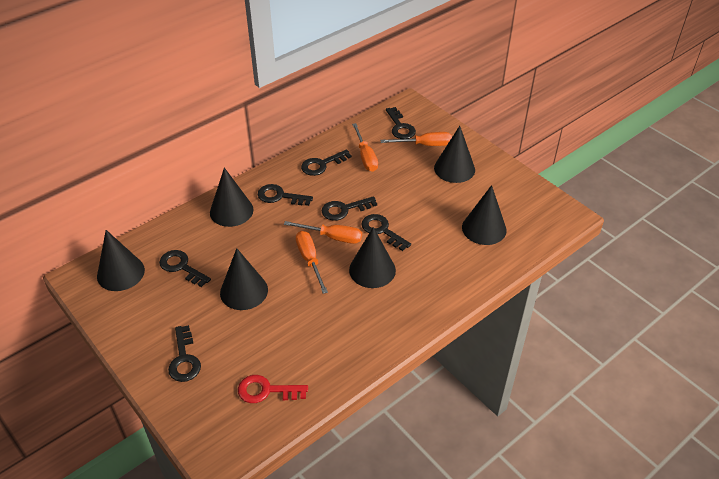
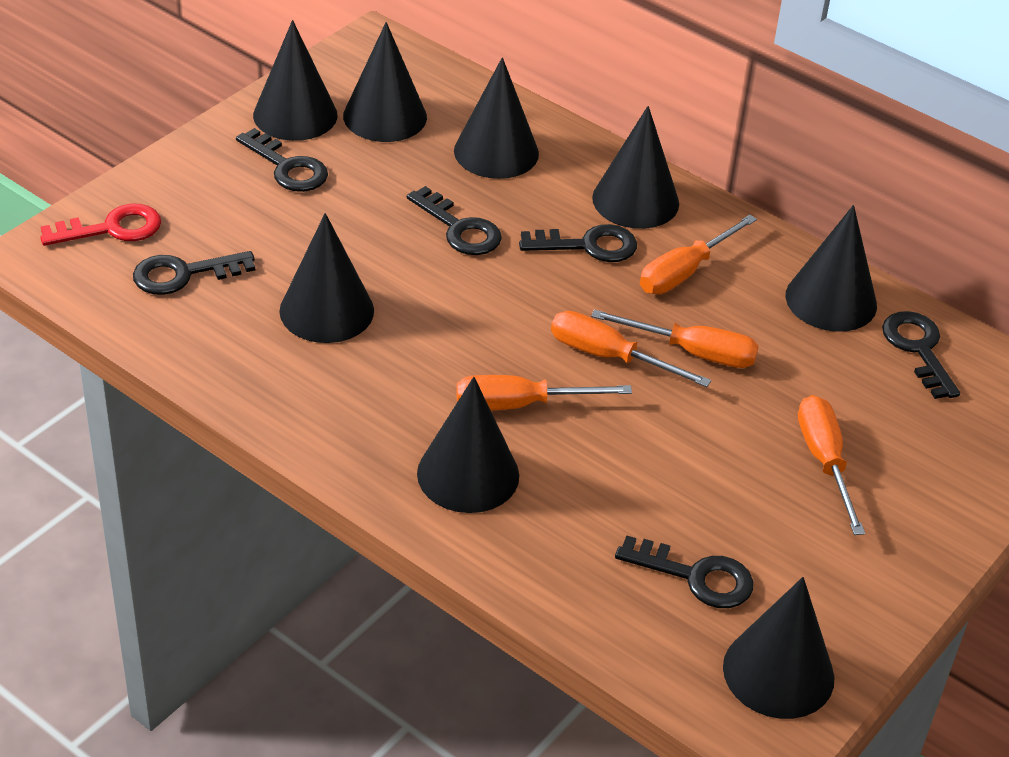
black cone: [97,230,145,291] [210,168,253,227] [220,248,268,310] [349,227,396,288] [434,126,475,183] [462,185,506,245] = 6 -> [253,20,338,141] [279,213,374,343] [343,22,427,142] [417,377,519,513] [454,57,539,179] [592,106,679,229] [723,577,835,719] [786,205,877,332] = 8
black key: [159,250,211,287] [168,325,201,382] [258,184,313,206] [301,149,352,176] [322,196,377,221] [361,214,411,251] [386,107,416,139] = 7 -> [133,251,255,295] [236,128,328,192] [407,186,502,255] [519,224,637,262] [615,535,754,608] [882,311,960,399] = 6
orange screwdriver: [284,221,362,244] [296,231,328,294] [352,123,378,172] [381,132,452,146] = 4 -> [456,375,632,410] [551,311,711,387] [591,310,759,368] [640,215,757,294] [798,395,865,535] = 5

